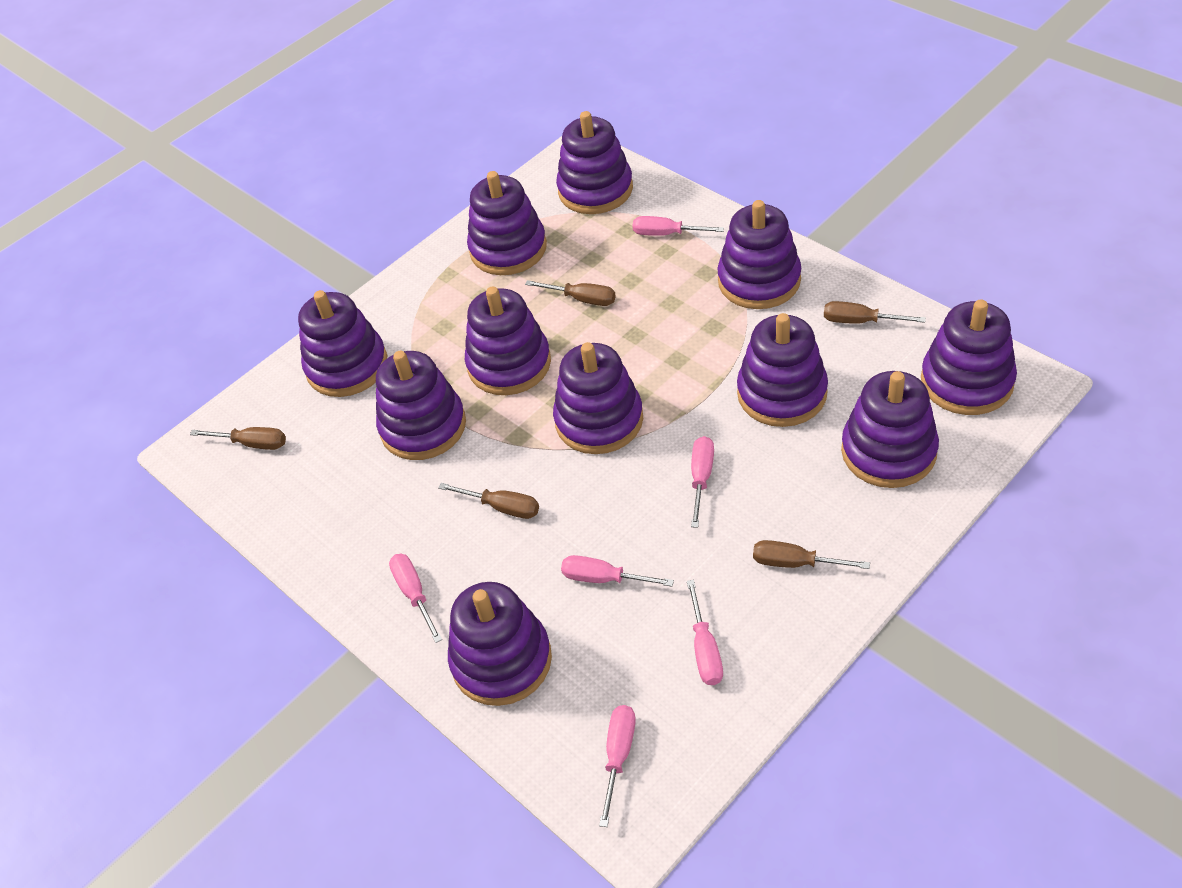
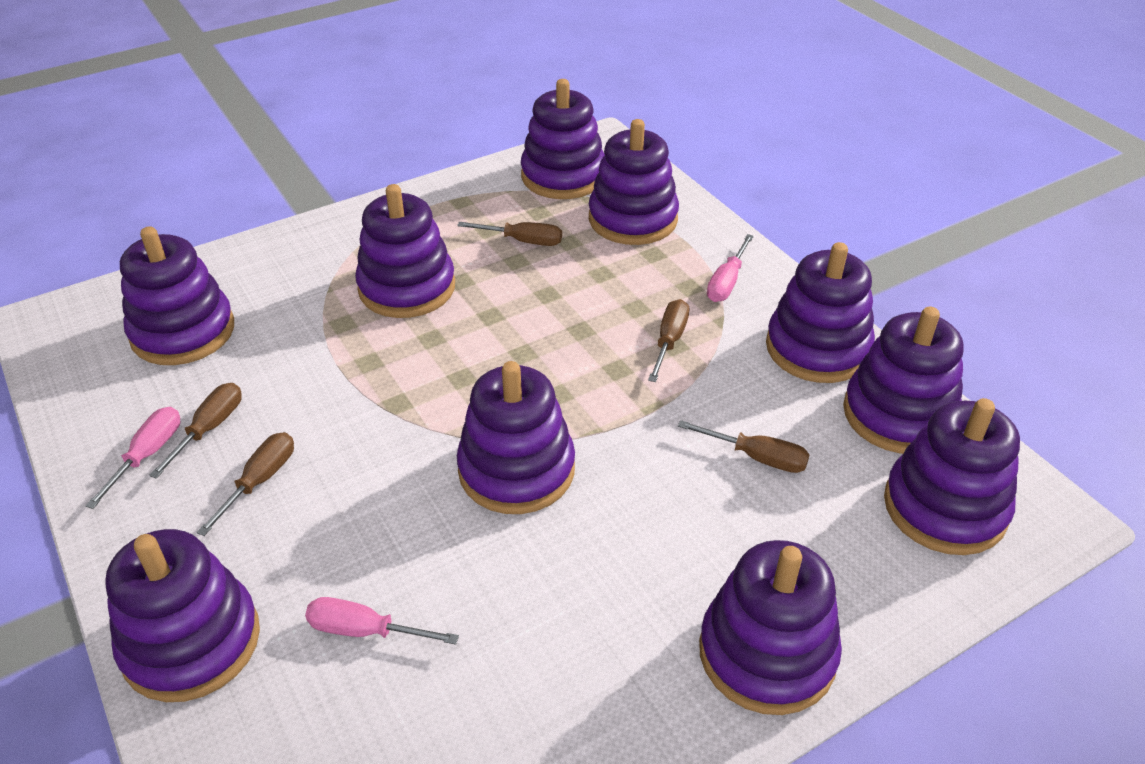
pink screwdriver: [389,554,442,643] [561,555,674,587] [599,705,636,827] [633,216,724,236] [687,580,723,685] [691,436,714,528] = 6 -> [86,407,180,509] [305,597,459,645] [707,234,754,302] = 3
purple stacking toy: [298,290,387,397] [376,351,466,460] [448,582,552,706] [465,287,551,395] [467,171,547,275] [553,342,643,454] [556,111,633,214] [717,200,801,309] [737,313,828,427] [841,371,939,488] [921,299,1017,415] = 11 -> [105,529,260,702] [120,226,234,365] [355,184,455,318] [457,361,575,514] [521,79,605,199] [589,119,679,245] [699,540,842,715] [766,242,875,383] [843,307,964,454] [884,398,1020,555] = 10

